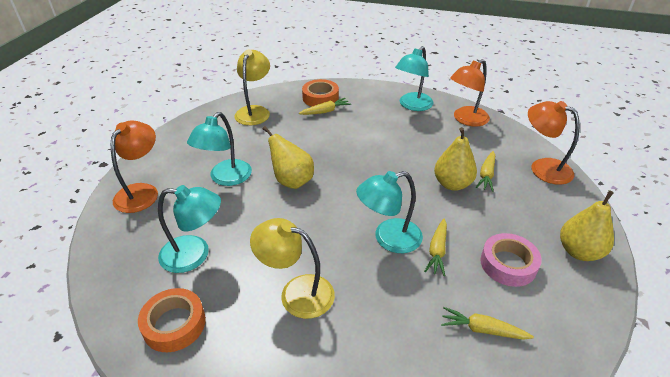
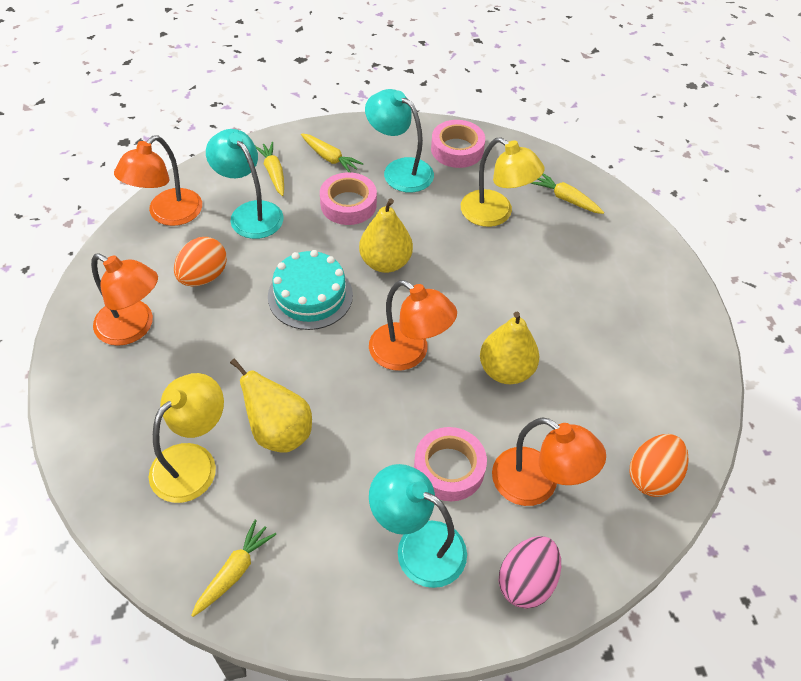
orange egg: none = 0 -> [174,237,227,286] [630,434,688,497] = 2
orange lamp: [111,121,158,213] [450,59,490,127] [528,101,580,185] = 3 -> [91,254,158,346] [114,135,202,226] [369,280,457,370] [492,417,606,506] = 4
orange tape: [138,288,206,352] [302,79,339,107] = 2 -> none = 0
pink egg: none = 0 -> [499,536,561,609] = 1
pink tape: [480,233,542,287] = 1 -> [320,172,377,225] [414,427,487,501] [431,120,485,168] = 3
turquoise cake: none = 0 -> [268,250,353,330] = 1
turquoise lamp: [158,185,221,273] [187,112,252,186] [356,171,423,253] [395,46,434,111] = 4 -> [206,129,284,239] [365,89,434,193] [369,464,467,588] = 3

